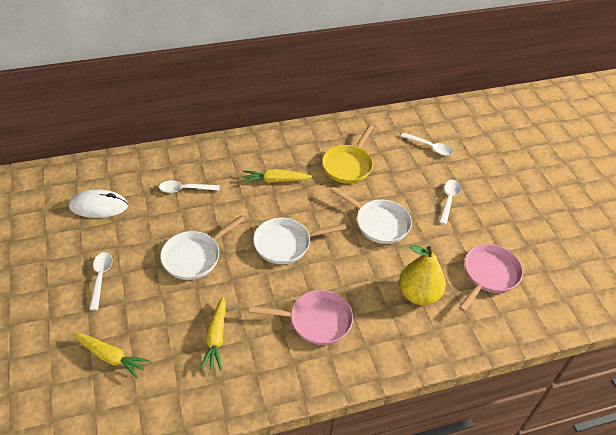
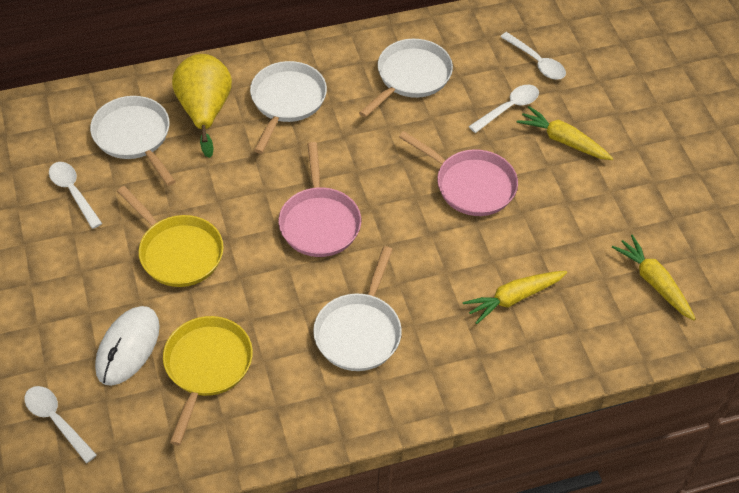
white pan: [160,216,245,280] [253,217,346,264] [330,187,412,244] = 3 -> [90,96,176,186] [250,61,327,154] [313,246,402,371] [359,39,453,118] = 4
yellow pan: [322,124,374,184] = 1 -> [117,186,224,287] [163,316,253,445] = 2

